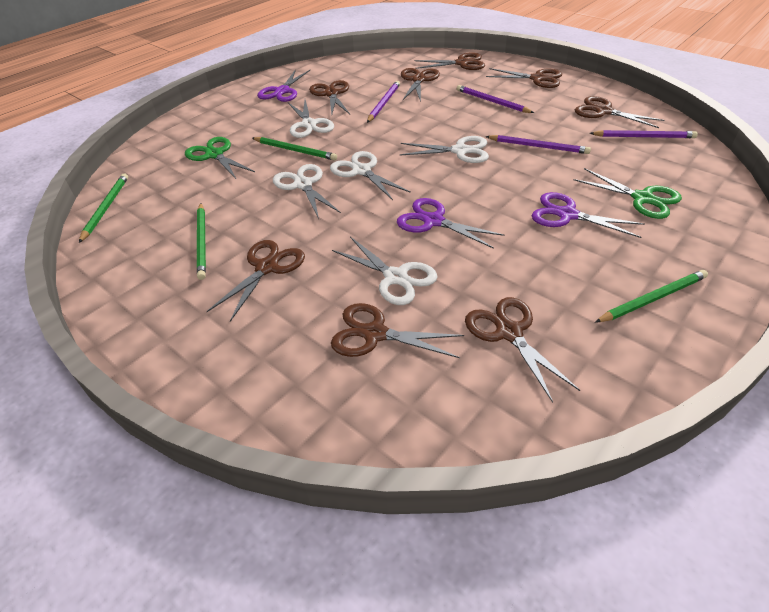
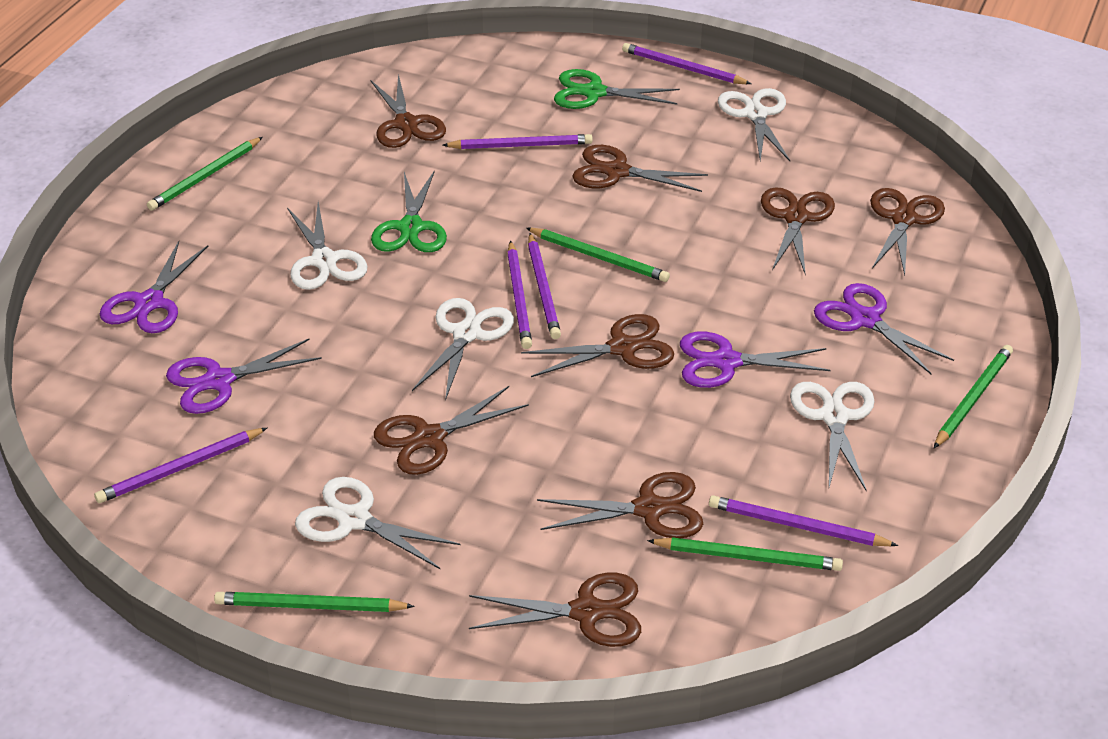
green pencil: [79,173,128,243] [197,203,206,280] [252,137,337,161] [595,270,708,323] = 4 -> [147,137,263,211] [214,592,415,612] [526,228,670,282] [647,537,843,571] [934,345,1013,448] = 5
purple pencil: [367,81,400,123] [457,85,534,113] [485,135,591,154] [590,130,698,138] = 4 -> [94,428,267,503] [442,134,593,149] [507,241,532,349] [528,233,561,339] [622,43,751,84] [709,495,898,546] = 6
purple scissors: [257,69,310,102] [397,198,505,249] [531,192,645,238] = 3 -> [100,241,208,333] [166,338,322,414] [680,332,830,388] [814,283,954,374] = 4

